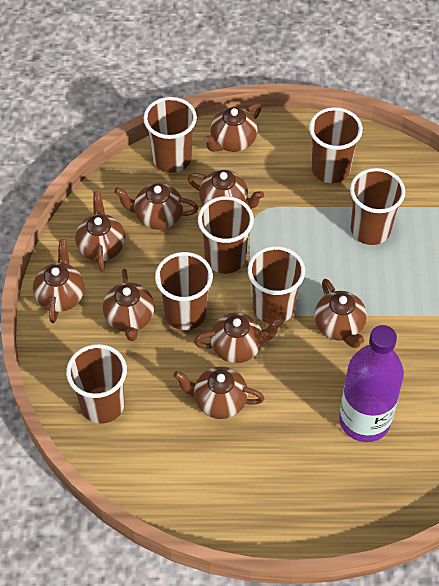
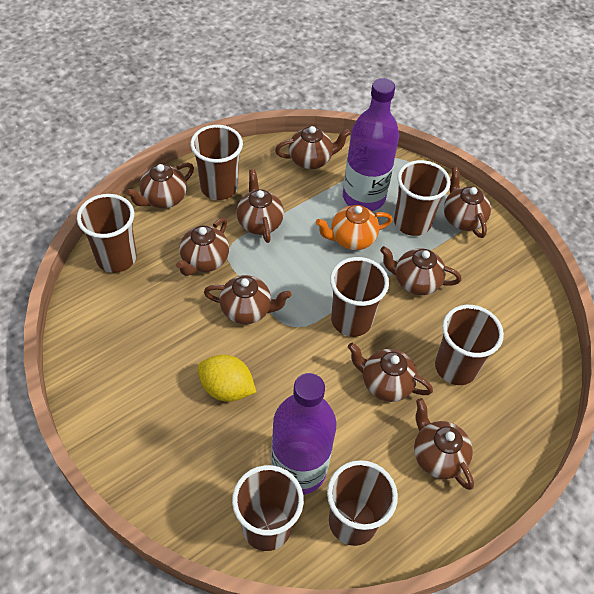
orange teapot: none = 0 -> [316,205,393,250] = 1
purple bottle: [339,325,404,442] = 1 -> [271,373,336,495] [343,78,399,211] = 2
yellow lemon: none = 0 -> [197,355,256,402] = 1

